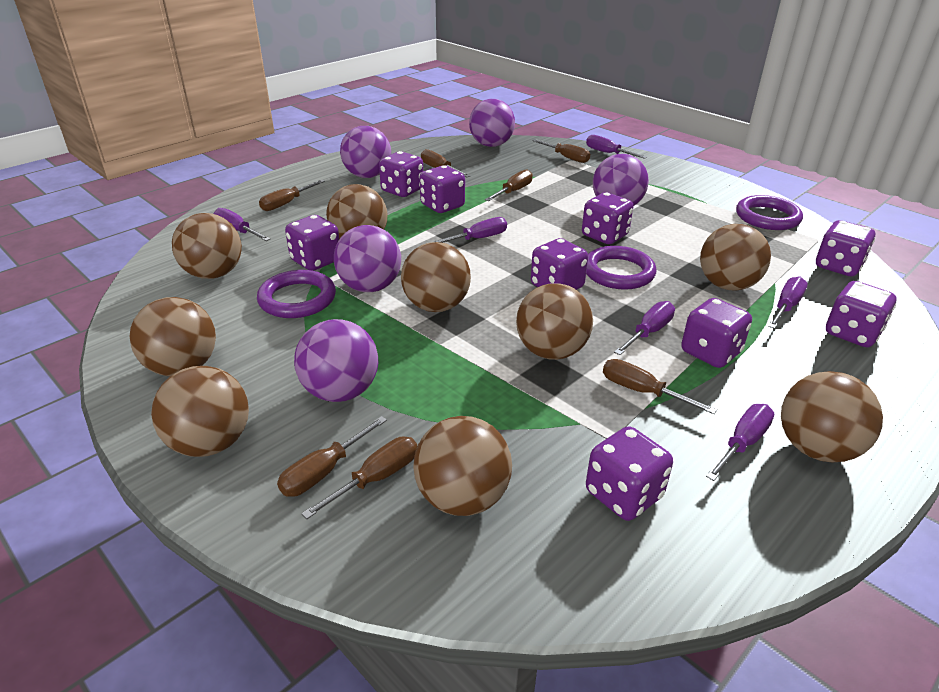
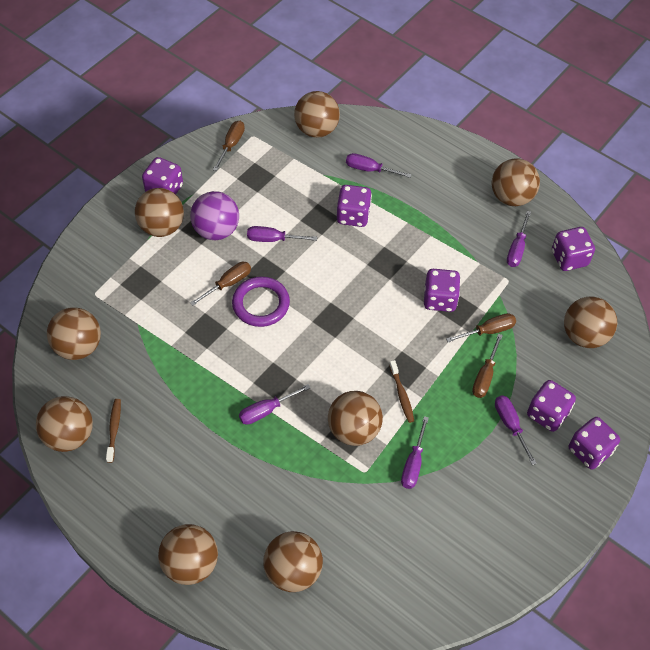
brown screwdriver: [259,180,325,211] [277,416,387,497] [301,437,417,519] [421,149,470,177] [485,169,533,201] [532,139,590,163] [603,359,717,414] = 7 -> [190,262,251,306] [213,121,245,171] [446,313,516,342] [472,334,503,398] = 4
brown toothbrush: none = 0 -> [106,399,121,463] [389,360,414,423] = 2
purple ball: [294,319,378,402] [334,225,401,292] [340,126,391,178] [469,99,515,147] [593,154,649,206] = 5 -> [190,191,239,240] = 1
purple dice: [285,215,339,271] [379,151,423,197] [420,165,465,213] [531,238,588,290] [582,192,634,244] [586,426,673,521] [681,298,752,368] [816,220,875,276] [826,281,896,348] = 9 -> [142,157,183,194] [337,185,372,227] [424,269,461,312] [527,380,576,432] [552,227,595,271] [569,417,620,469] = 6
purple ring: [257,270,336,318] [586,246,656,290] [736,195,803,230] = 3 -> [232,277,290,327] = 1

